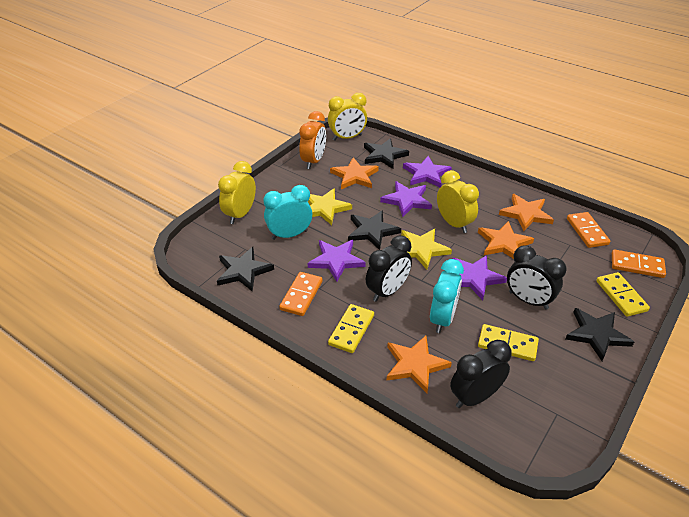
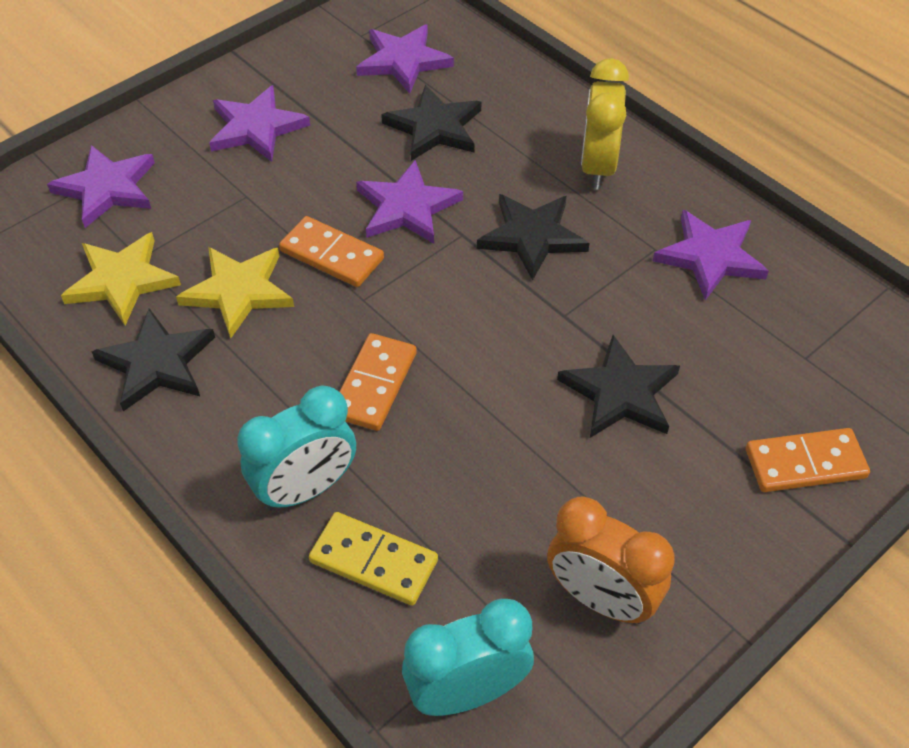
black clock: [366,235,412,302] [450,340,512,408] [507,245,567,310] = 3 -> none = 0
orange star: [330,157,379,189] [386,336,452,393] [478,221,534,259] [499,194,554,231] = 4 -> none = 0
purple star: [308,240,366,282] [380,181,432,217] [403,156,452,188] [452,255,507,300] = 4 -> [47,145,155,228] [209,85,310,162] [356,25,454,94] [356,160,463,244] [653,210,769,300] = 5
yellow clock: [218,161,256,224] [328,93,367,141] [437,170,479,233] = 3 -> [581,58,629,190] = 1
yellow domino: [328,304,374,353] [478,324,539,361] [596,272,650,317] = 3 -> [309,512,438,606] = 1

